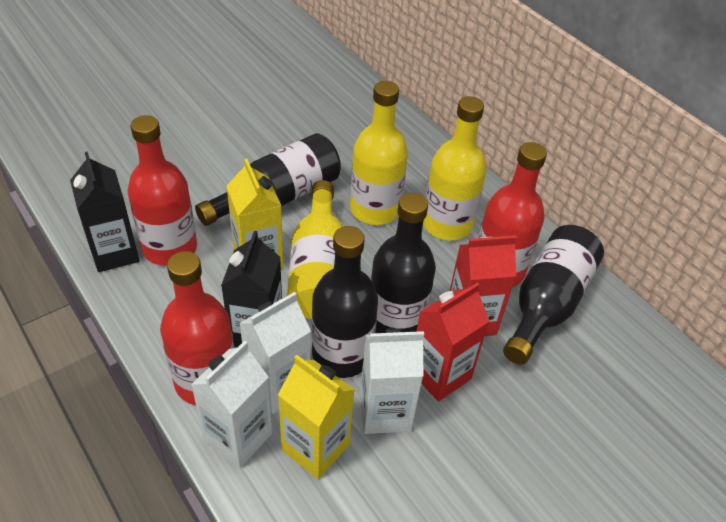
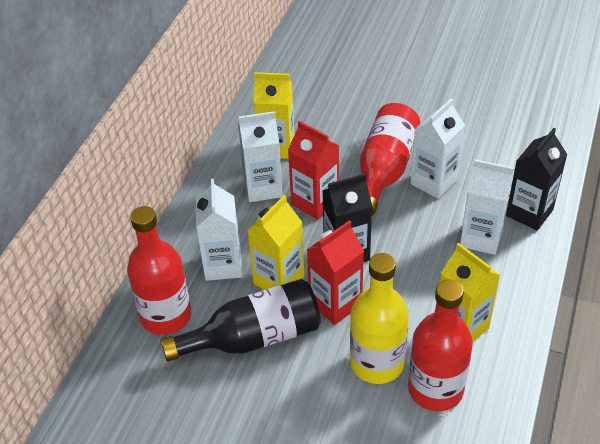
black bottle: [195,133,341,226] [312,226,378,378] [371,193,436,333] [503,225,604,365] = 4 -> [160,279,321,362] = 1
white carton: [191,341,272,468] [239,292,311,414] [360,328,424,434] = 3 -> [196,179,242,281] [238,111,283,202] [411,98,465,199] [460,159,514,255] = 4
yellow bottle: [287,180,343,320] [350,81,408,225] [423,96,486,240] = 3 -> [350,253,409,384] = 1
yellow carton: [226,158,283,268] [278,355,355,479] = 2 -> [247,195,304,290] [254,72,294,159] [440,243,500,341] = 3

